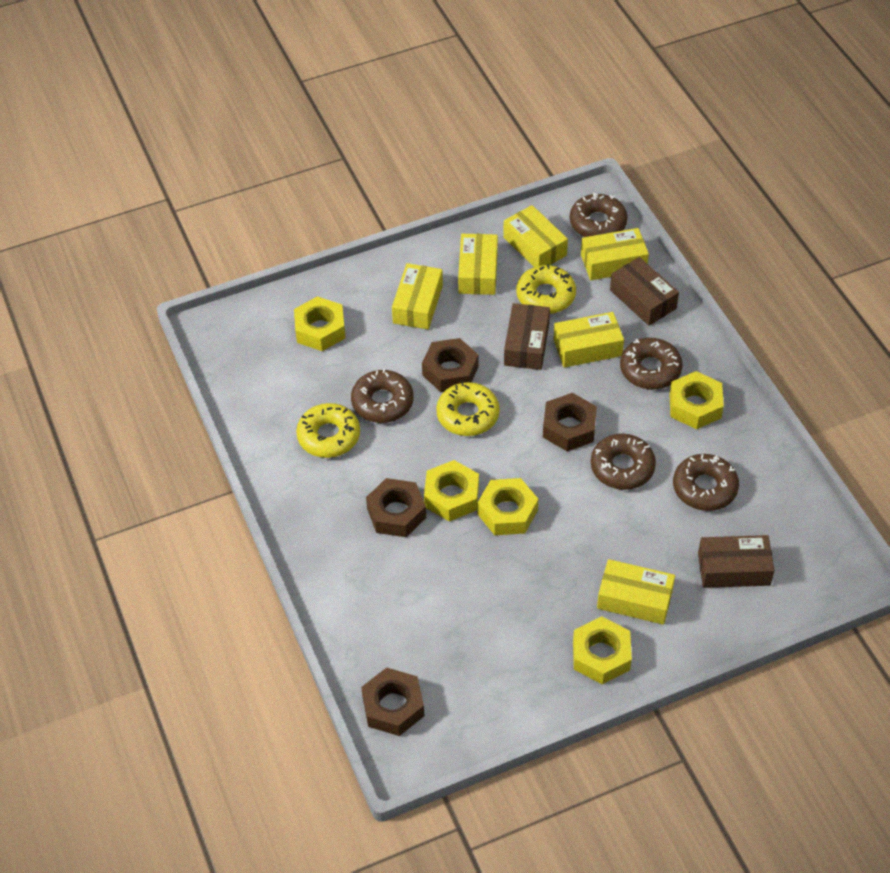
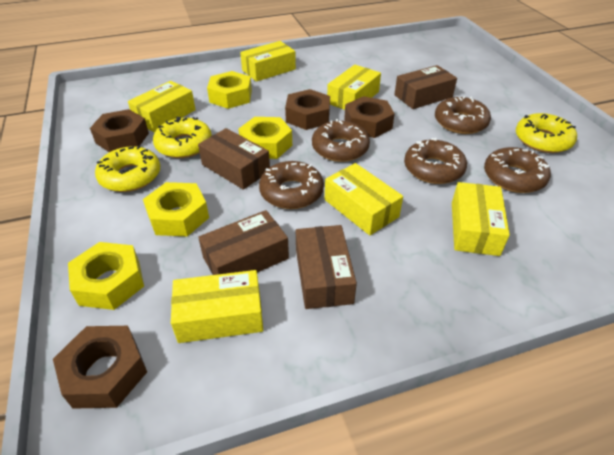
brown box: [504,303,550,370] [610,257,679,326] [698,535,775,588] = 3 -> [198,128,270,190] [198,210,289,275] [296,225,357,309] [394,65,457,109] = 4
yellow nut: [294,296,345,351] [424,460,479,521] [477,478,538,535] [573,616,632,684] [670,371,724,429] = 5 -> [68,242,144,310] [143,182,209,237] [207,71,252,109] [238,117,292,159] = 4

